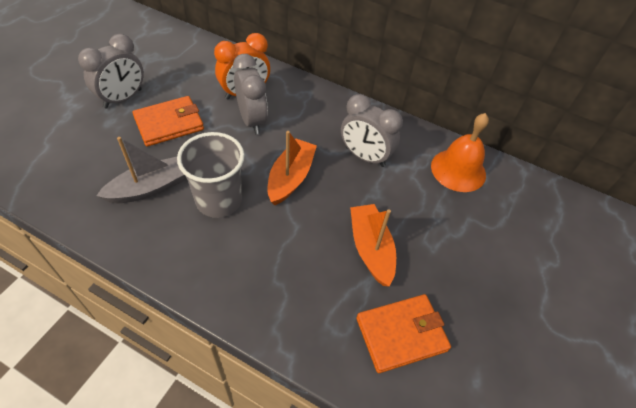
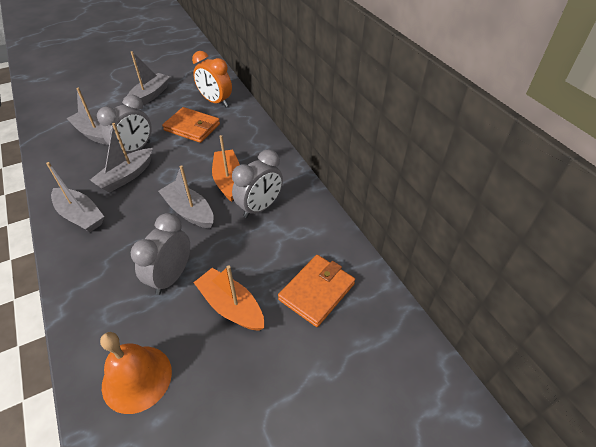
grey boat: [96,137,186,203] = 1 -> [46,162,104,232] [67,88,108,145] [90,123,153,193] [127,51,170,105] [158,165,214,228] = 5
grey cup: [177,132,245,218] = 1 -> none = 0

